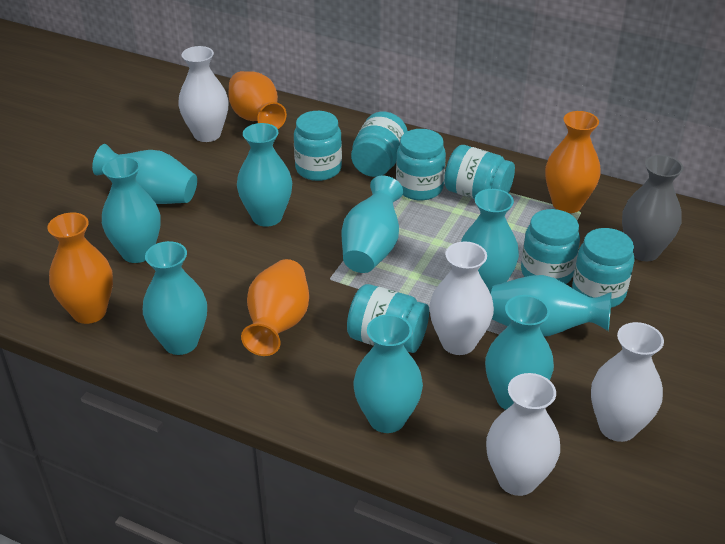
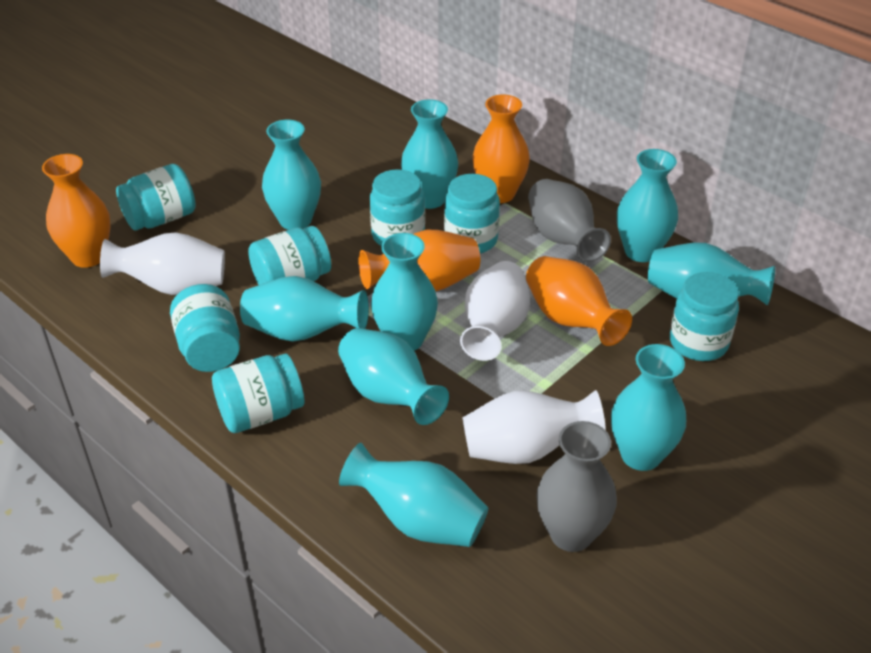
grey vase: [622,155,683,261] = 1 -> [528,179,611,262] [536,421,617,552] = 2
white vase: [178,46,229,142] [429,241,494,355] [486,373,560,496] [591,322,664,442] = 4 -> [100,232,225,295] [460,261,530,361] [462,390,606,464] = 3

